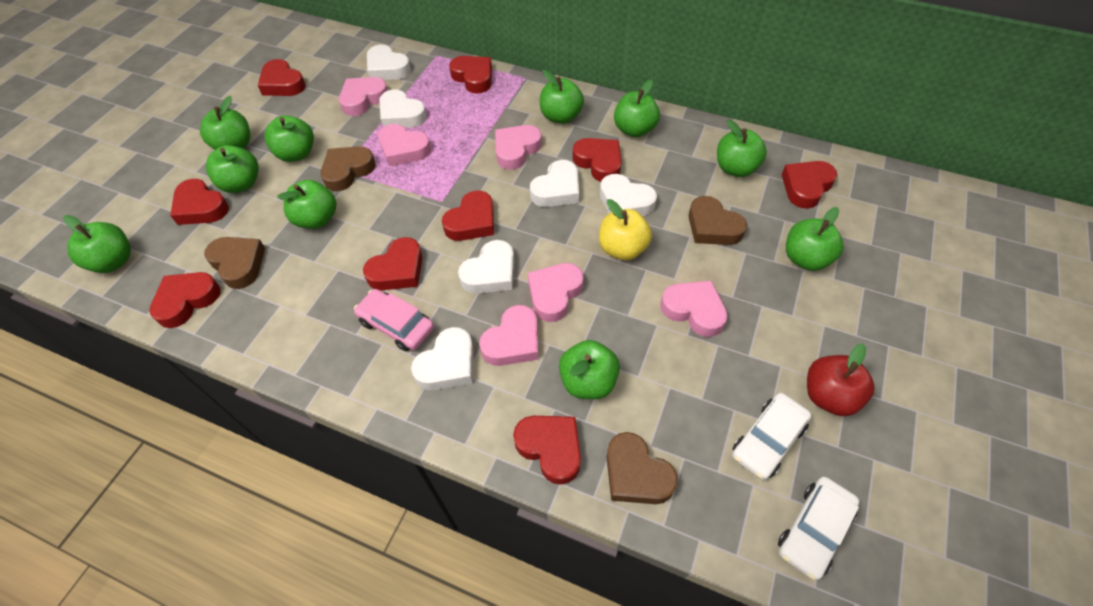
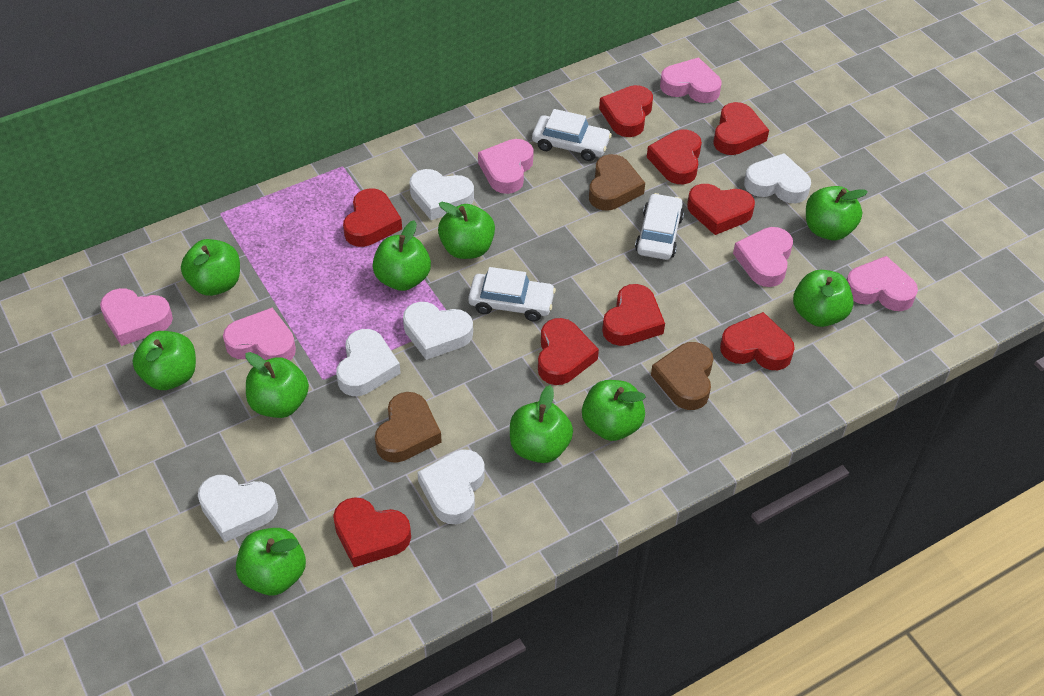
brown heart: [204,237,265,289] [320,146,376,191] [607,432,678,504] [689,196,747,245] = 4 -> [375,392,442,463] [589,154,645,210] [651,342,713,410] = 3
pink car: [354,289,434,351] = 1 -> none = 0
red apple: [807,343,875,416] = 1 -> none = 0
white car: [732,393,811,480] [778,477,859,580] = 2 -> [468,267,556,321] [532,109,612,161] [635,193,684,260] = 3
yellow apple: [599,199,652,260] = 1 -> none = 0

